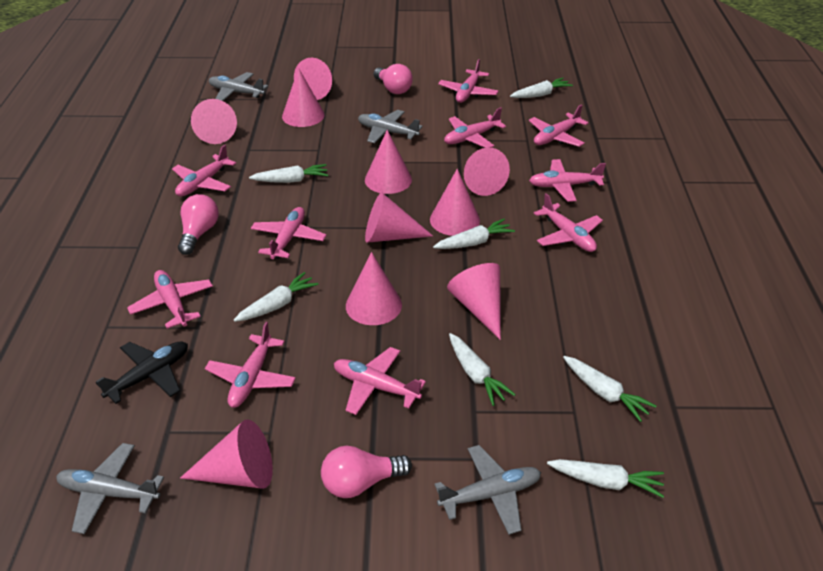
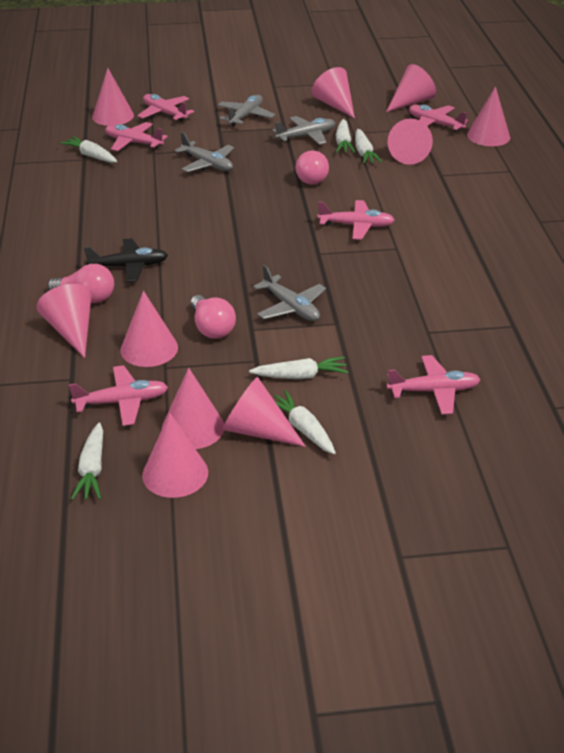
pink plane: [127,270,213,329] [172,145,236,196] [205,322,296,408] [251,207,326,259] [334,347,426,415] [438,59,499,103] [444,107,506,148] [529,105,589,147] [529,159,606,202] [534,193,603,252] = 10 -> [69,365,168,426] [105,122,168,151] [137,94,194,122] [317,200,395,240] [387,355,481,415] [409,105,470,132] = 6
white carrot: [234,272,319,322] [249,164,329,183] [433,219,515,249] [449,333,516,406] [510,78,573,98] [547,459,664,498] [563,356,656,422] = 7 -> [60,136,117,163] [71,423,103,500] [249,356,348,379] [274,390,336,454] [336,119,355,153] [355,129,382,164] = 6

